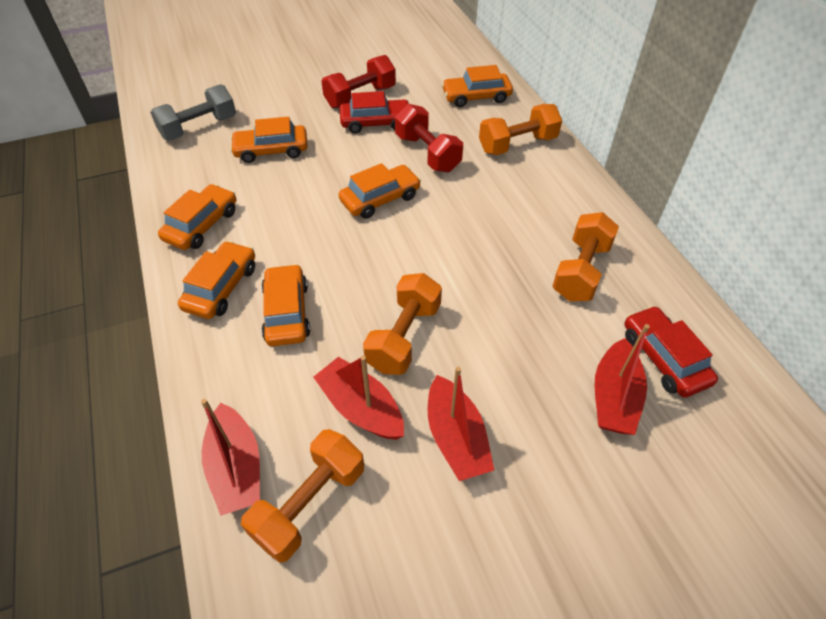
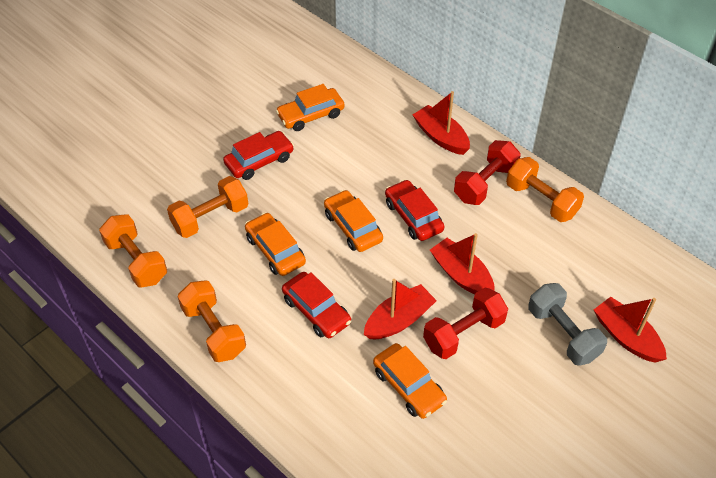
orange car: [158,184,236,250] [178,241,255,319] [230,117,308,163] [261,264,310,346] [338,163,421,219] [442,65,513,107] = 6 -> [245,212,306,276] [276,84,345,131] [324,190,383,252] [373,343,447,419] = 4
red car: [339,91,410,133] [625,306,718,398] = 2 -> [223,131,294,180] [282,272,351,338] [385,179,445,241] = 3

